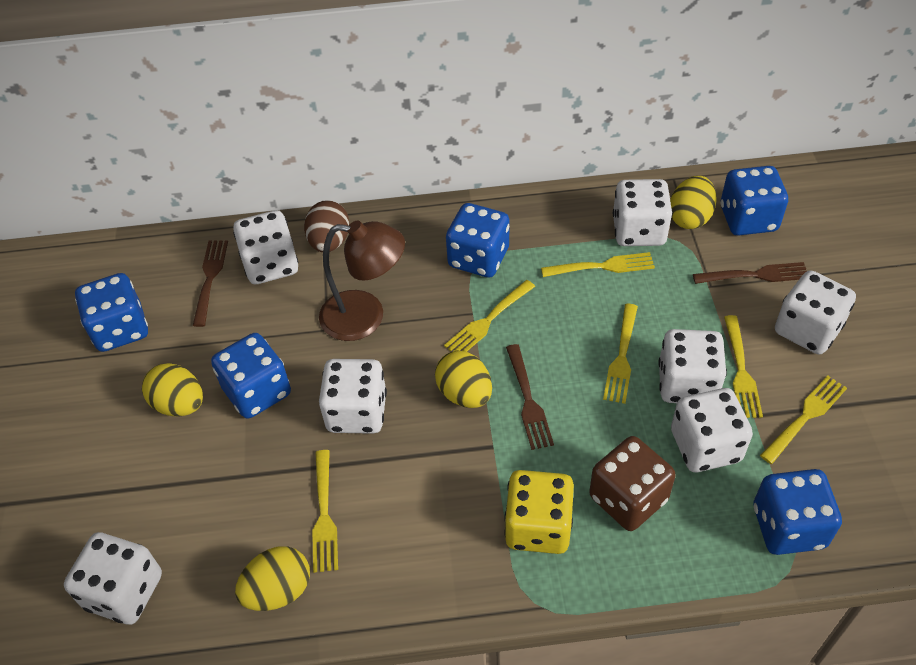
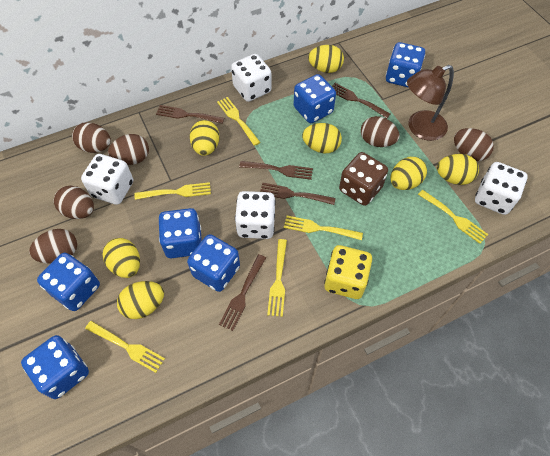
blue dice: [75,273,148,352] [211,333,291,419] [446,203,509,278] [721,166,788,236] [754,469,842,555] = 5 -> [21,335,89,399] [37,253,100,311] [159,208,202,258] [187,234,240,292] [293,74,336,123] [386,42,425,88] = 6
brown egg: [304,200,350,252] = 1 -> [29,229,77,264] [54,186,94,219] [72,122,111,153] [108,134,149,165] [361,116,400,147] [454,128,494,161] = 6
brown fork: [193,240,228,327] [506,344,554,450] [693,262,807,284] = 3 -> [156,105,224,124] [219,254,266,331] [239,161,313,180] [260,183,336,205] [332,83,390,118] = 5
white dice: [64,532,162,625] [233,210,298,284] [319,359,387,434] [613,179,673,246] [658,329,727,403] [671,388,753,472] [775,271,856,354] = 7 -> [81,154,133,205] [231,54,272,102] [235,191,276,239] [475,162,528,215] = 4
yellow egg: [142,363,203,417] [235,546,310,611] [435,351,492,408] [670,176,717,229] = 4 -> [103,238,140,278] [117,281,164,319] [190,120,220,156] [302,123,342,153] [308,45,344,73] [391,157,427,190] [437,154,479,185] = 7

